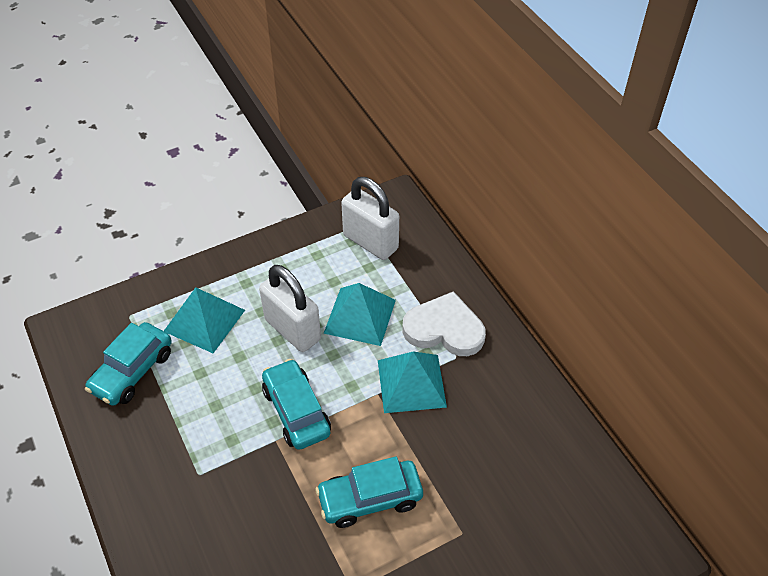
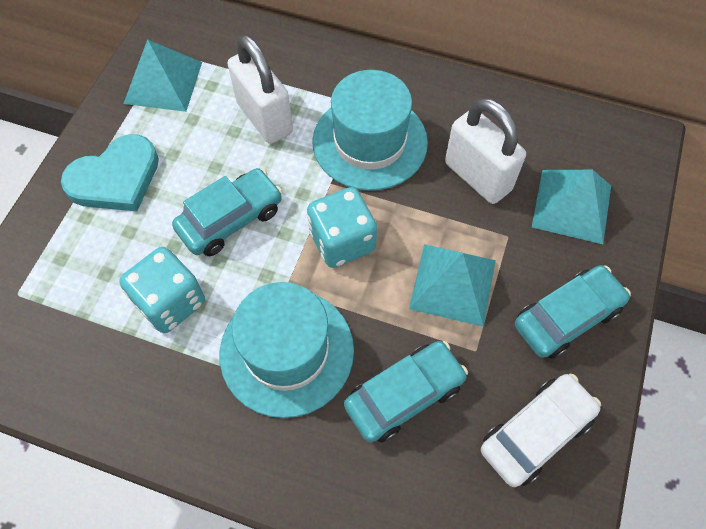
turquoise dice: none = 0 -> [119,247,205,333] [307,187,377,268] = 2
turquoise hat: none = 0 -> [220,282,354,418] [312,70,428,191] = 2
turquoise heart: none = 0 -> [61,134,159,211] = 1
white car: none = 0 -> [481,373,601,487] = 1
white heart: [402,291,486,356] = 1 -> none = 0

